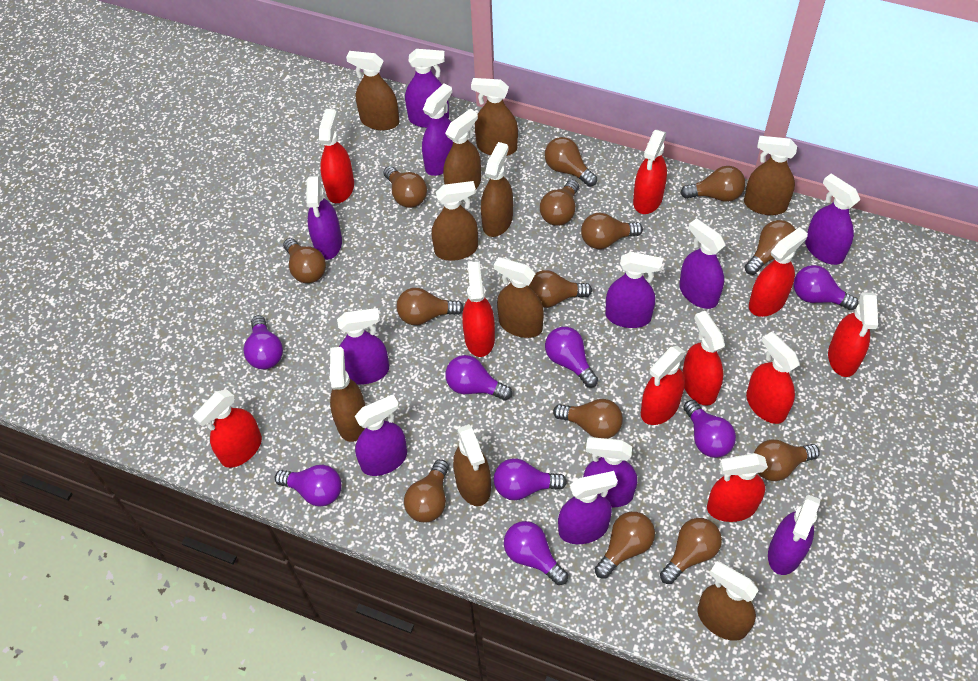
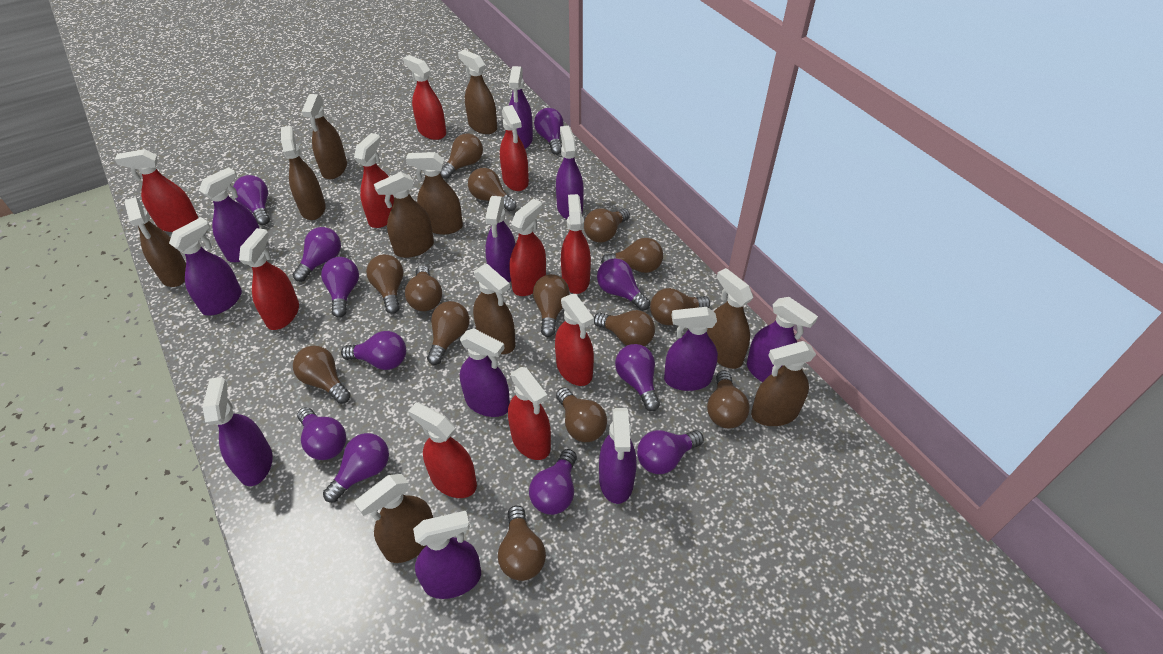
purple light bulb: [243,315,283,369] [275,465,342,506] [445,355,512,401] [494,458,567,500] [504,521,568,585] [545,327,598,388] [683,400,736,458] [794,265,858,310] = 8 -> [233,175,270,225] [293,227,341,282] [297,407,346,460] [321,257,359,318] [323,433,389,502] [341,331,406,370] [529,449,577,515] [534,108,563,155] [597,258,650,311] [615,344,660,411] [637,430,704,474] = 11

